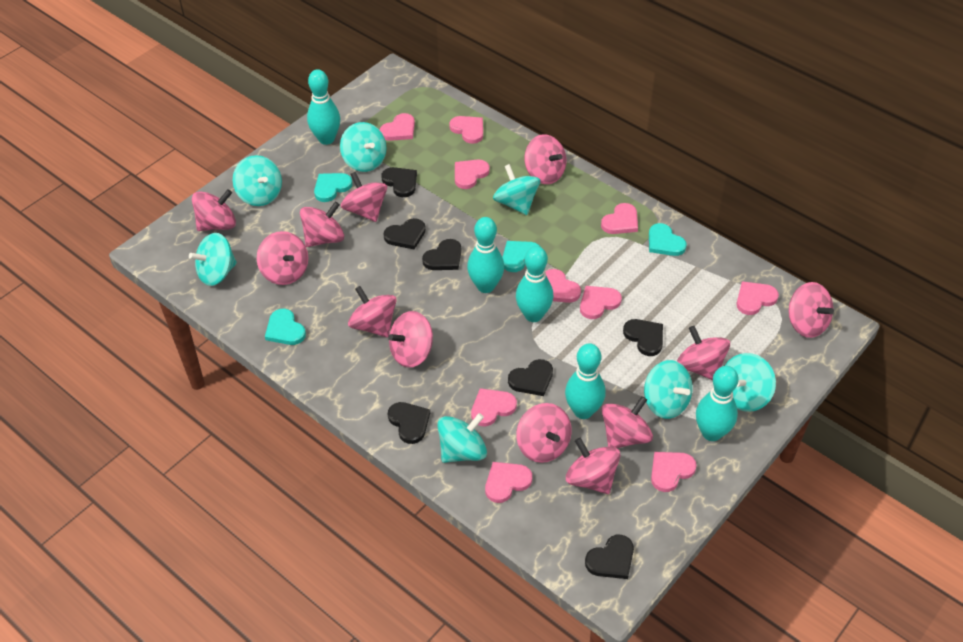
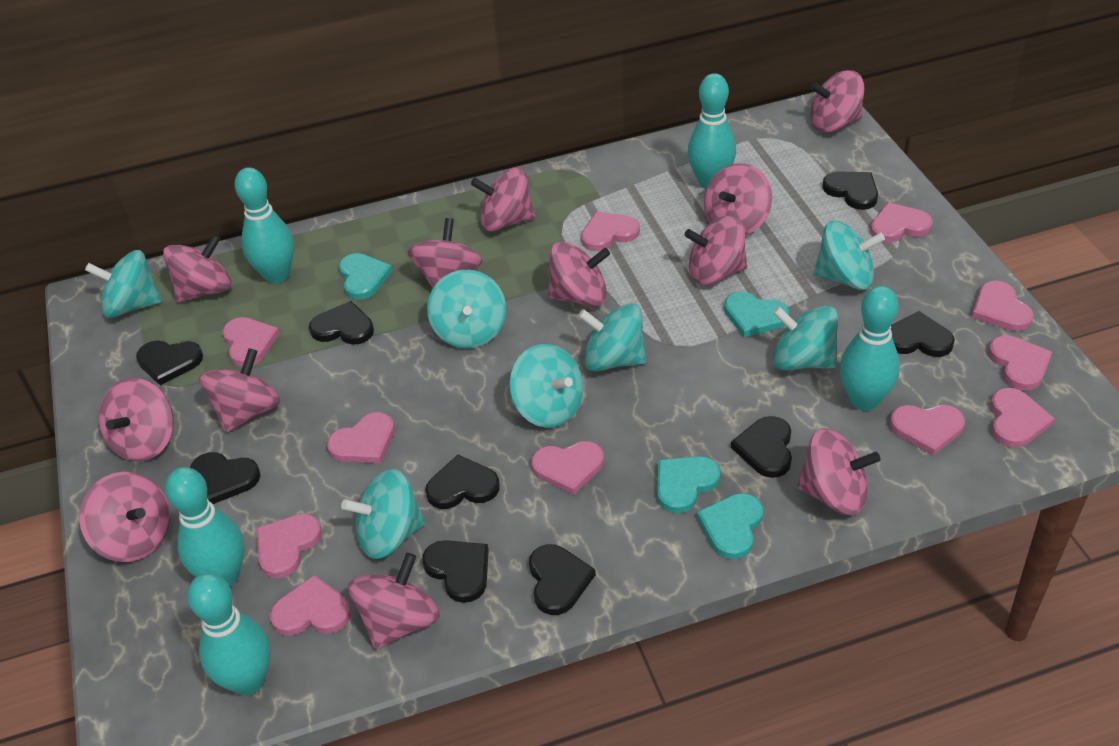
black heart: [381,167,417,197] [383,218,426,249] [388,402,430,444] [422,239,462,270] [508,359,553,396] [585,535,634,579] [623,319,663,356] = 7 -> [136,341,203,385] [190,452,261,504] [309,301,374,345] [423,540,489,603] [426,455,500,509] [529,544,596,615] [731,416,792,478] [822,171,878,210] [891,311,955,357] = 9
pink heart: [380,113,415,141] [449,116,483,144] [455,160,490,189] [471,388,517,426] [485,462,532,503] [545,269,581,303] [580,286,622,319] [601,203,638,234] [651,452,697,492] [736,281,779,315] = 10 -> [223,317,280,367] [256,514,322,578] [270,575,351,636] [327,412,395,463] [531,441,604,495] [581,211,640,251] [870,202,933,243] [890,404,965,455] [972,281,1034,331] [988,335,1052,391] [990,388,1055,448] = 11

